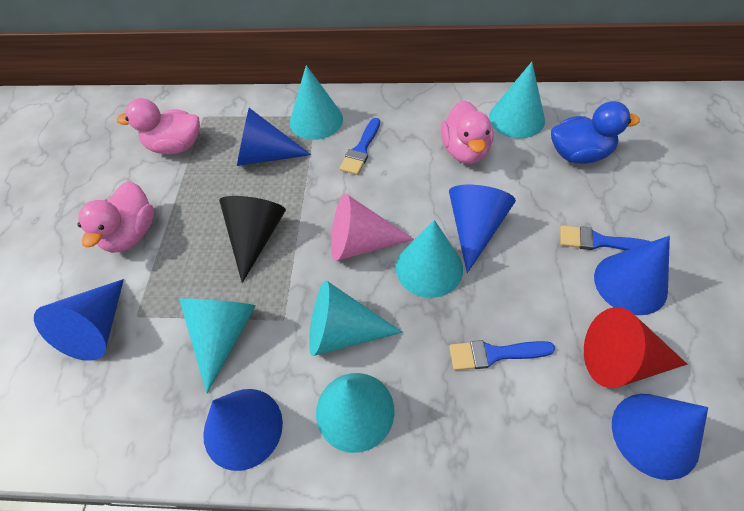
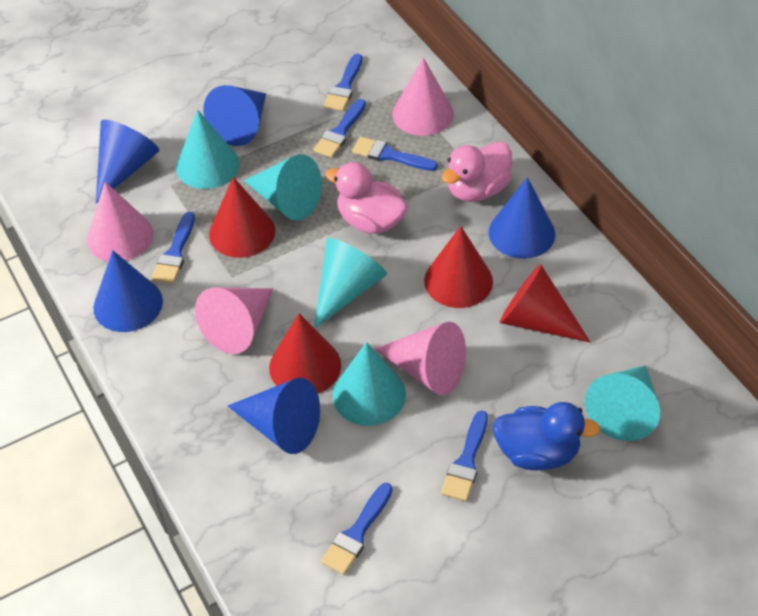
black cone: [219,196,286,283] = 1 -> none = 0
blue brush: [339,118,380,175] [449,340,555,370] [560,225,651,250] = 3 -> [152,212,195,284] [313,99,366,158] [321,483,393,575] [324,54,362,111] [352,137,438,171] [441,411,488,501] = 6
blue cone: [34,279,124,361] [203,389,283,471] [237,108,311,166] [449,185,516,273] [594,236,670,315] [612,394,708,480] = 6 -> [94,250,163,332] [96,120,159,203] [203,85,266,146] [228,378,320,454] [489,177,555,259] = 5
pink cone: [331,194,414,261] = 1 -> [87,182,153,261] [195,287,273,354] [374,322,466,396] [392,57,454,136] = 4
pink duck: [78,181,154,253] [117,98,200,154] [441,100,494,164] = 3 -> [325,162,408,234] [442,142,512,202] = 2
red cone: [584,307,687,388] = 1 -> [209,177,275,258] [269,313,341,394] [424,226,493,308] [500,264,590,342] = 4
turquoise cone: [179,298,256,393] [290,65,343,140] [309,280,403,356] [316,373,395,453] [396,220,463,298] [489,62,545,138] = 6 -> [176,110,240,189] [244,154,322,221] [314,238,387,328] [332,342,406,426] [585,365,660,441] = 5

